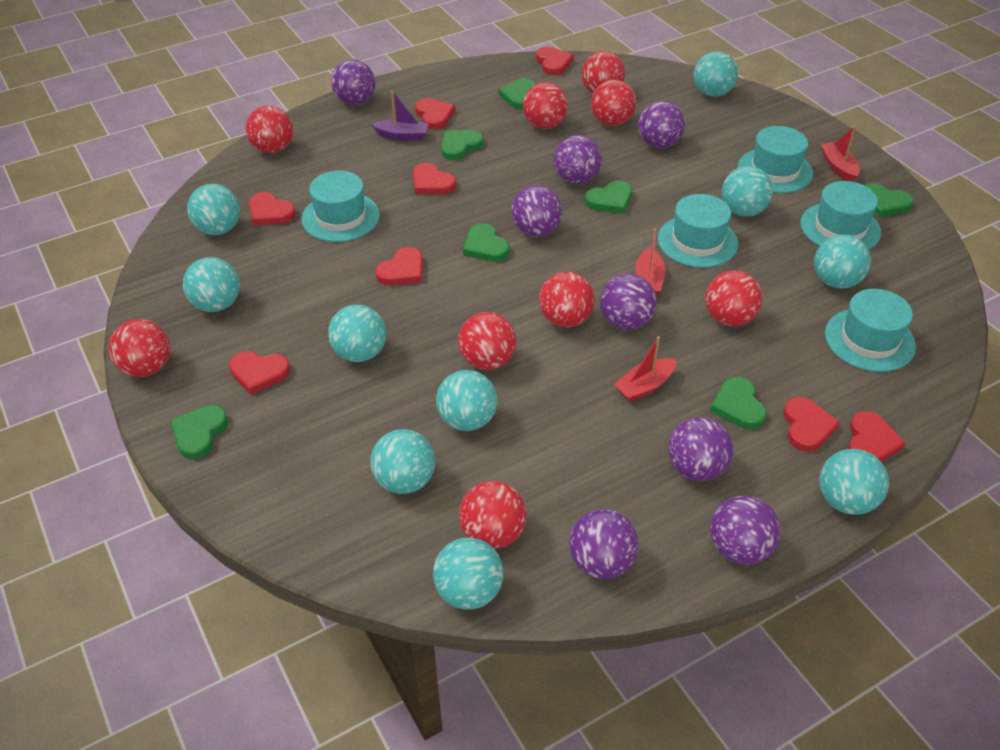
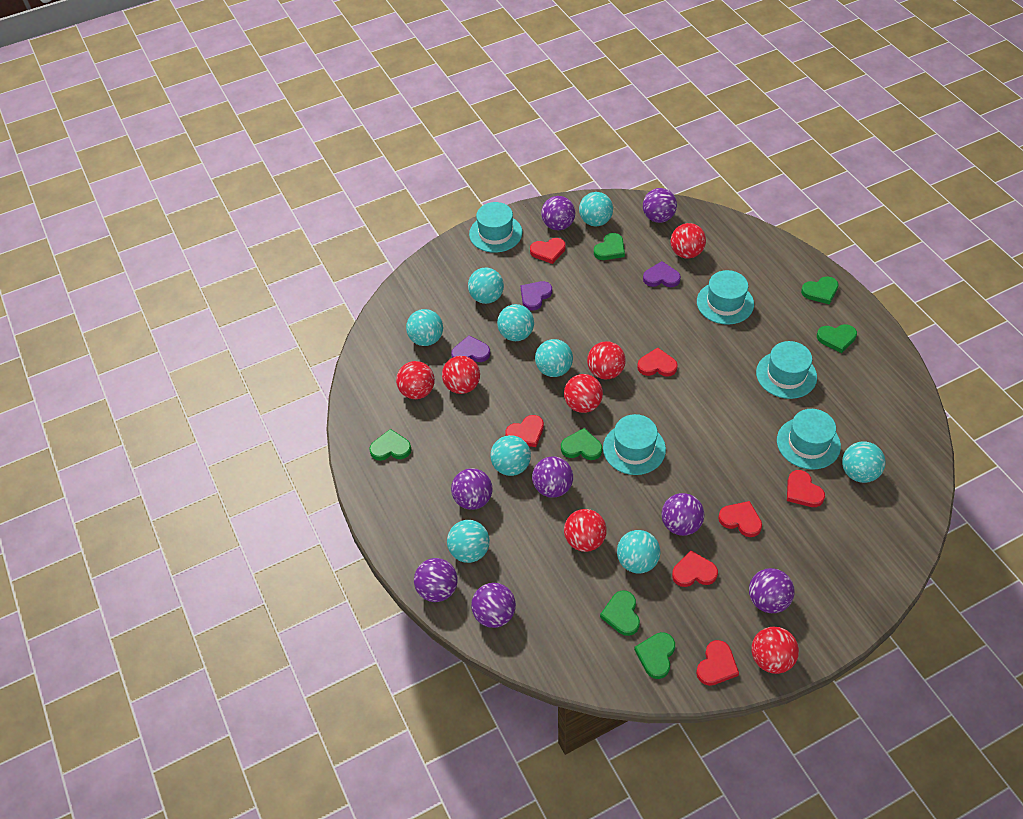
purple boat: [372,91,429,141] = 1 -> none = 0
purple heart: none = 0 -> [451,335,490,362] [521,281,552,311] [643,261,681,287] = 3
red ball: [108,319,170,377] [245,106,293,153] [458,312,516,370] [459,481,527,549] [523,82,568,129] [539,272,595,327] [582,51,625,94] [591,79,636,126] [705,270,762,326] = 9 -> [396,361,435,399] [442,356,480,394] [564,374,603,413] [564,509,607,552] [587,341,626,380] [671,223,706,259] [751,627,799,674] = 7
red boat: [614,336,676,402] [635,229,665,295] [821,126,860,182] = 3 -> none = 0
red heart: [229,351,290,395] [249,192,296,226] [375,247,423,285] [413,163,456,194] [415,98,455,130] [536,47,574,75] [783,397,840,452] [848,411,905,462] = 8 -> [505,415,544,447] [530,238,565,264] [637,348,678,377] [672,550,718,587] [696,640,739,686] [718,501,762,537] [787,470,825,507] = 7
turquoise ball: [183,257,240,312] [187,184,240,235] [328,305,386,362] [370,429,435,494] [433,538,503,610] [436,370,498,431] [693,51,738,97] [722,166,773,217] [814,234,871,289] [819,449,889,515] = 10 -> [406,309,443,346] [447,520,490,563] [468,268,504,304] [490,435,531,476] [497,304,534,341] [535,339,573,377] [579,192,613,226] [617,530,660,574] [842,441,885,483] = 9

